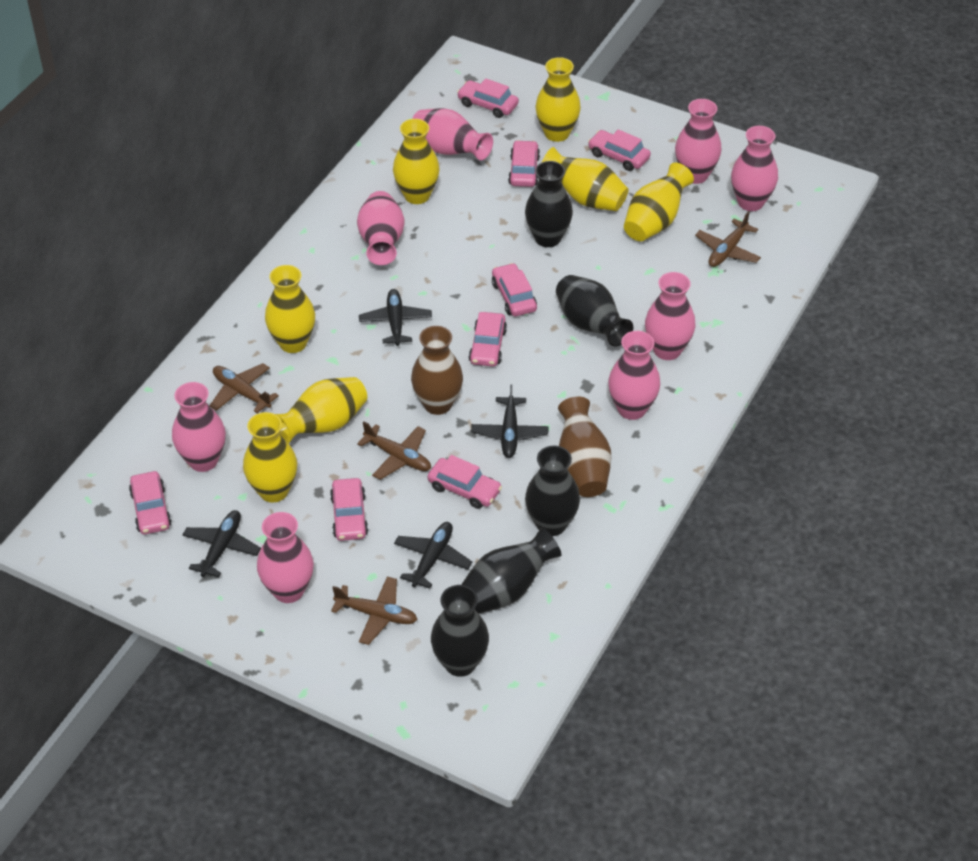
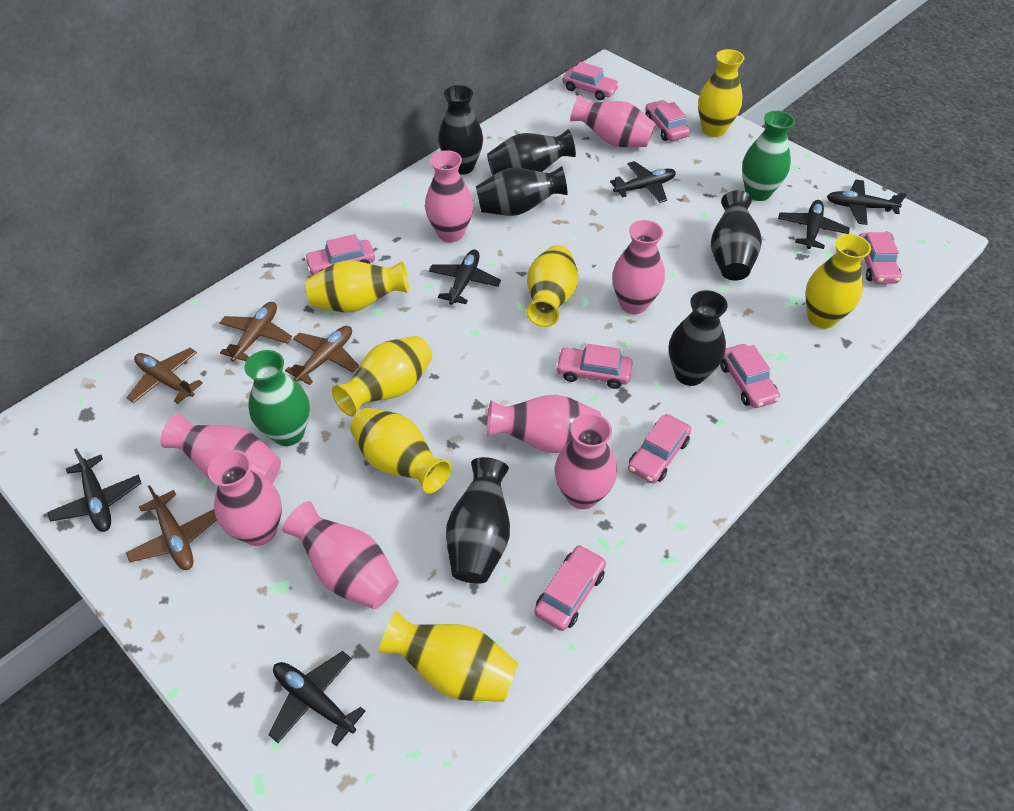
black plane: [182,510,261,577] [359,289,432,346] [394,522,472,589] [471,385,548,458] = 4 -> [48,449,142,532] [268,651,366,746] [429,250,501,305] [610,161,676,203] [778,200,850,249] [827,180,907,225] = 6
black vase: [431,585,489,677] [461,528,562,614] [525,161,573,247] [525,446,580,536] [556,275,633,346] = 5 -> [438,85,483,175] [446,457,510,584] [476,166,568,216] [487,129,576,176] [669,290,728,386] [711,190,762,281] = 6
brown vase: [411,326,463,415] [558,397,612,497] = 2 -> none = 0
green vase: none = 0 -> [244,350,310,446] [742,111,795,201] = 2

